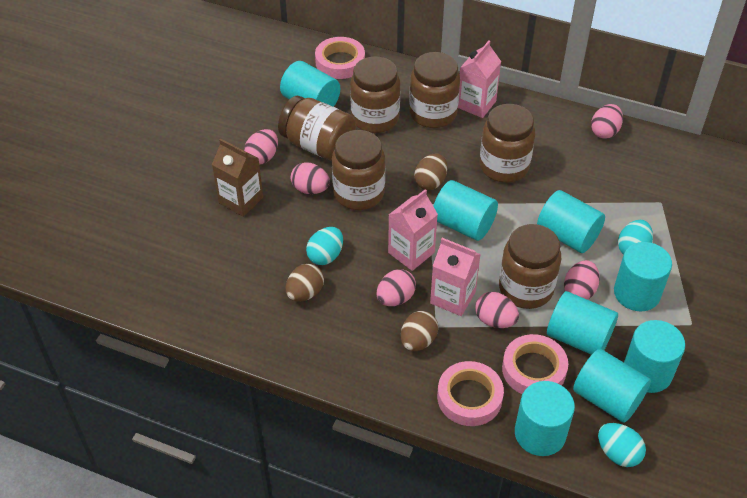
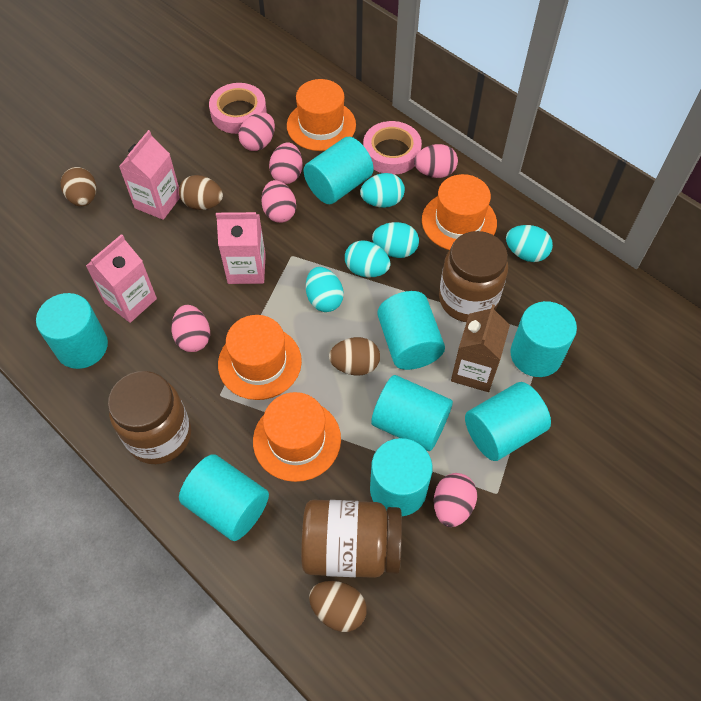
brown egg: [286,264,324,302] [401,311,438,351] [414,154,447,190] = 3 -> [61,167,96,206] [179,175,223,210] [309,581,367,632] [329,337,380,375] = 4
brown jar: [278,96,356,161] [332,130,385,210] [350,56,400,133] [409,52,460,128] [480,104,535,183] [499,224,561,309] = 6 -> [108,371,191,464] [301,500,402,578] [439,231,508,322] = 3
orange hat: none = 0 -> [218,315,302,400] [253,392,341,482] [287,79,356,151] [422,174,497,250] = 4
pink tape: [315,37,365,79] [437,361,504,426] [502,334,568,394] = 3 -> [209,83,267,134] [363,121,422,175] = 2
turquoise egg: [306,227,343,265] [598,423,646,467] [618,220,653,255] = 3 -> [306,267,344,312] [345,240,390,278] [360,173,405,208] [372,222,419,258] [506,225,553,262] = 5

